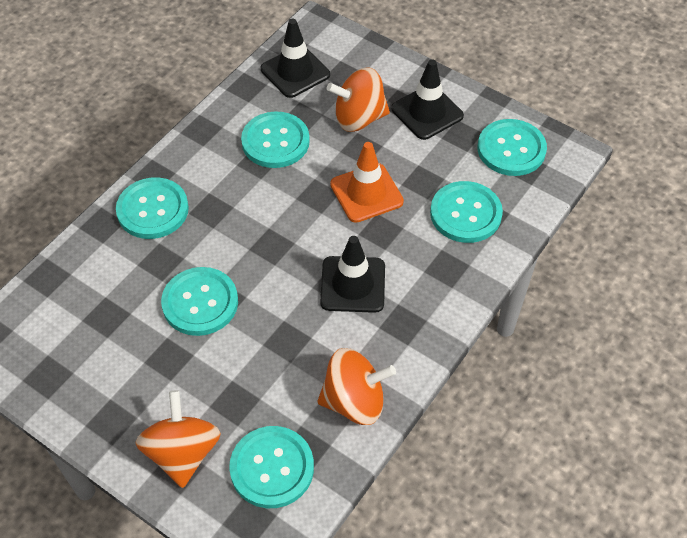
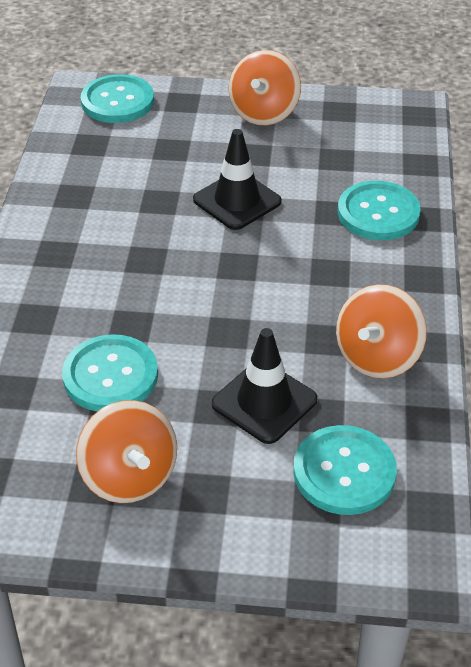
black traffic cone: [261,19,330,98] [320,236,385,313] [391,60,464,140] = 3 -> [193,129,281,230] [212,328,317,444] = 2
orange traffic cone: [330,142,404,223] = 1 -> none = 0
turquoise button: [116,178,189,239] [161,267,238,336] [229,426,314,508] [241,112,310,168] [430,181,503,243] [478,119,547,176] = 6 -> [62,334,158,412] [81,74,154,123] [293,425,397,515] [338,181,421,240] = 4

